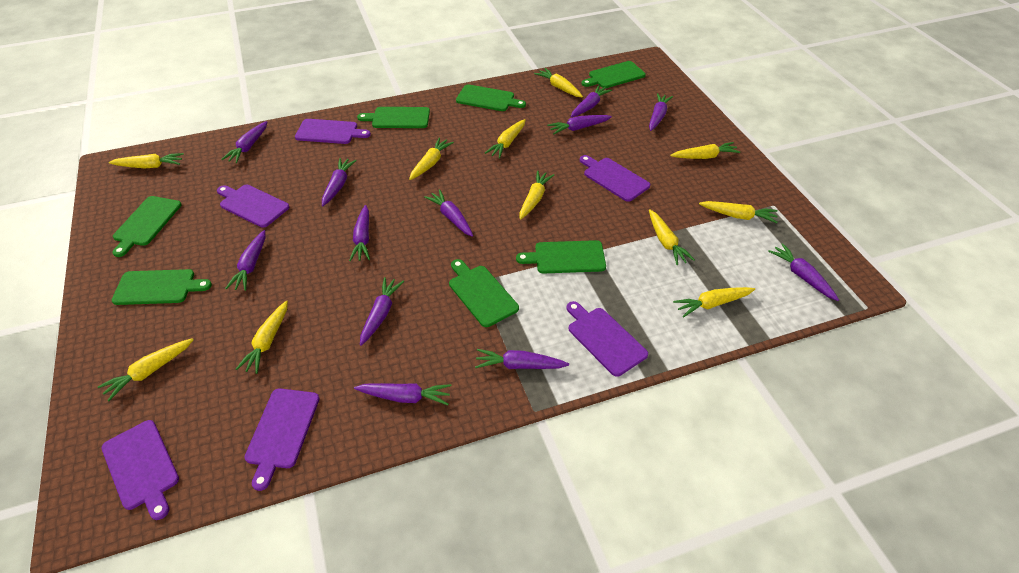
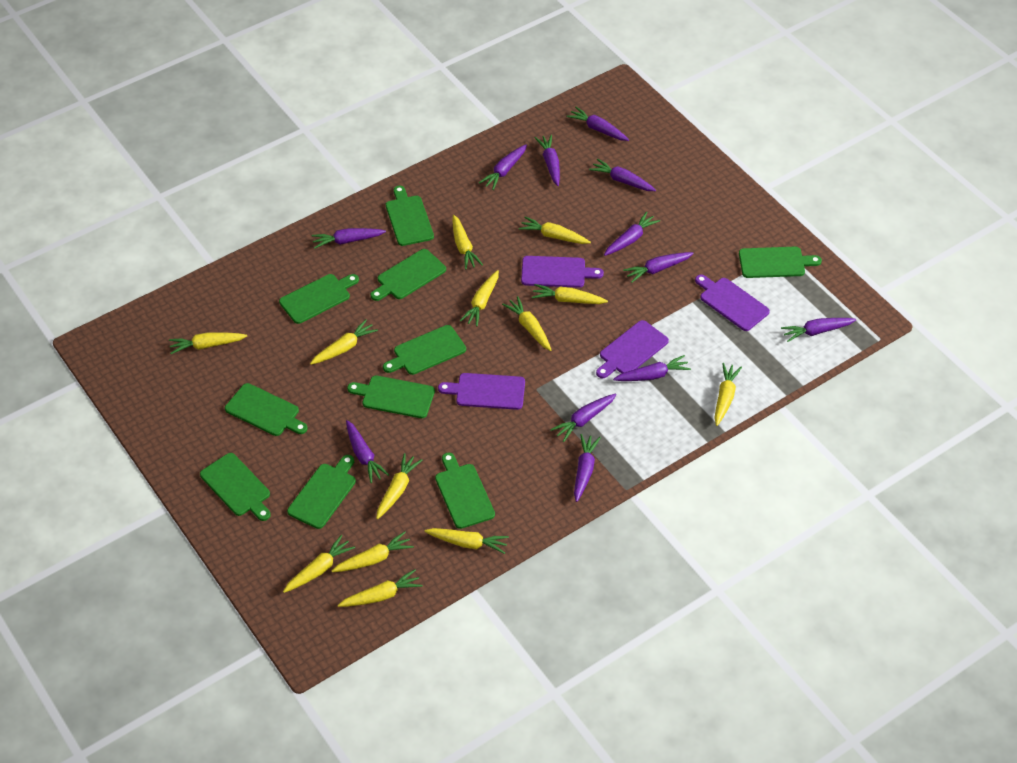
green cutting board: [111,269,212,305] [112,196,182,257] [357,107,430,128] [449,259,519,327] [456,84,526,111] [516,240,606,274] [582,61,646,88] = 7 -> [200,453,271,521] [225,383,308,436] [279,274,359,324] [287,455,356,529] [347,375,435,418] [371,249,446,301] [383,325,466,375] [386,186,434,246] [435,453,495,529] [739,247,822,278] = 10
purple cutting board: [101,420,179,520] [217,185,289,228] [244,388,320,491] [295,119,371,144] [567,301,648,377] [580,155,650,202] = 6 -> [438,373,525,410] [521,256,604,288] [596,320,669,379] [695,274,770,331] = 4
yellow carrot: [98,338,194,401] [109,153,184,168] [236,300,288,374] [409,138,454,180] [485,119,526,159] [520,171,554,220] [534,68,583,97] [649,209,695,265] [670,142,740,159] [673,287,755,318] [699,201,778,223] = 11 -> [169,332,247,354] [283,535,355,593] [310,319,378,365] [332,531,414,572] [338,569,423,607] [376,453,422,519] [424,528,509,554] [452,215,483,270] [460,270,499,327] [502,296,551,351] [519,217,591,244] [532,284,608,304] [715,363,742,426] = 13

